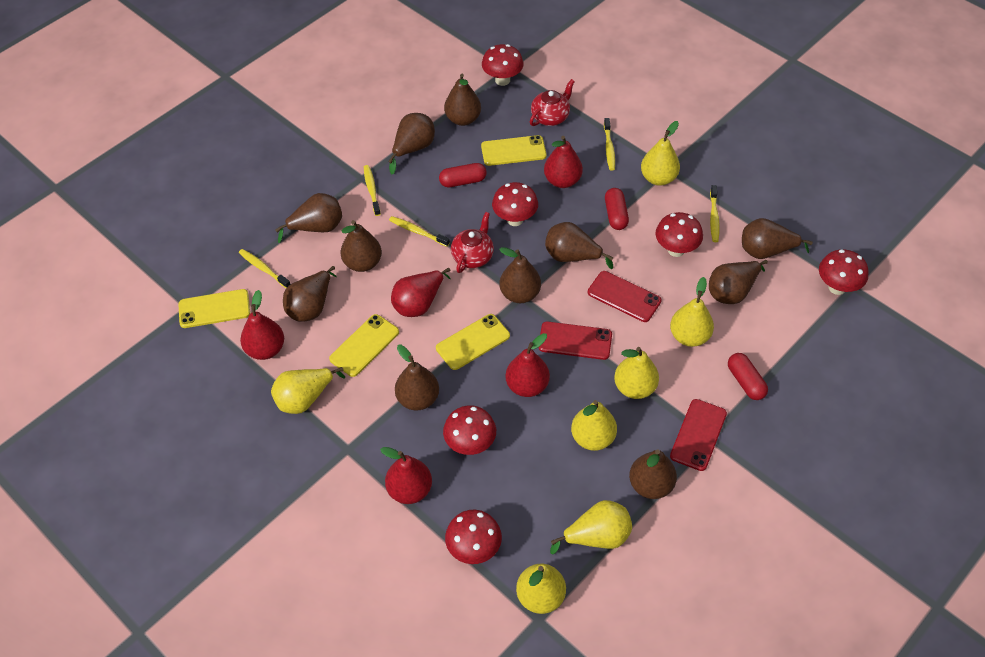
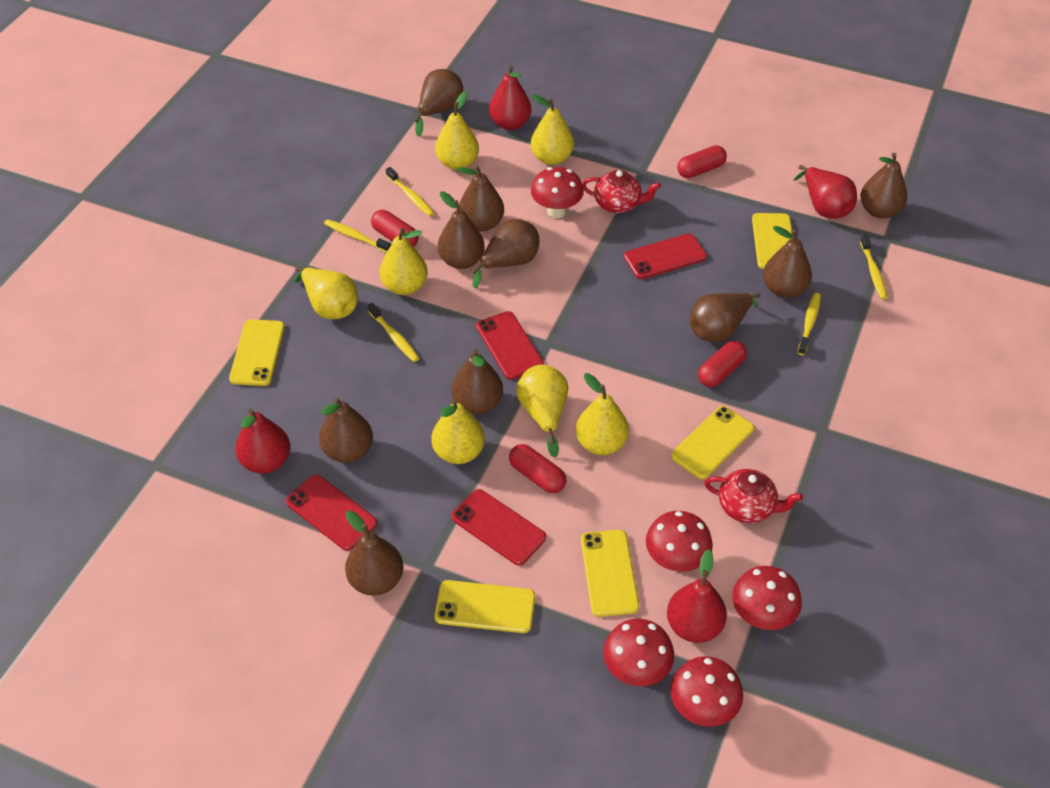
brown pear: [275,193,342,243] [283,266,337,322] [341,220,382,272] [388,113,435,174] [395,345,439,410] [444,74,481,126] [499,247,541,303] [545,222,614,269] [629,449,677,499] [709,260,768,304] [742,218,813,259] = 11 -> [319,397,373,463] [345,511,403,596] [415,69,463,137] [438,191,485,269] [451,349,503,414] [457,165,504,232] [472,219,540,288] [690,293,761,342] [763,226,812,298] [860,152,907,218] = 10
red capsule: [439,163,487,187] [605,188,629,230] [728,353,768,400] = 3 -> [371,210,418,247] [509,444,566,493] [677,145,727,178] [698,341,747,387] = 4
red mushroom: [443,405,496,455] [445,510,502,564] [482,44,524,86] [492,182,538,226] [656,212,703,257] [819,249,868,295] = 6 -> [531,167,584,218] [603,619,674,687] [646,511,713,572] [670,656,743,727] [732,566,802,630] = 5
red pear: [240,290,284,360] [380,447,432,504] [391,268,451,317] [505,333,550,397] [544,136,583,188] = 5 -> [235,408,290,474] [489,66,531,130] [667,549,727,643] [794,165,857,219] = 4
red phone: [538,321,612,360] [588,271,662,322] [670,399,727,471] = 3 -> [286,475,377,551] [451,489,546,566] [476,311,544,380] [624,234,707,279] = 4
yellow phone: [178,289,250,328] [329,314,399,377] [436,314,510,370] [481,135,547,166] = 4 -> [229,319,285,386] [434,580,535,633] [581,530,639,617] [671,406,754,479] [752,213,793,269] = 5

